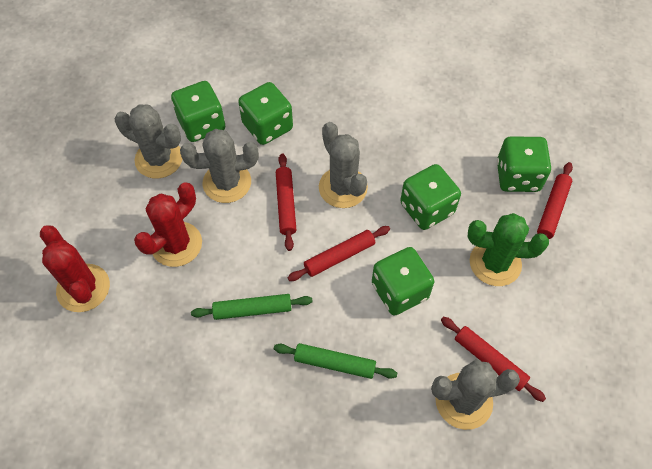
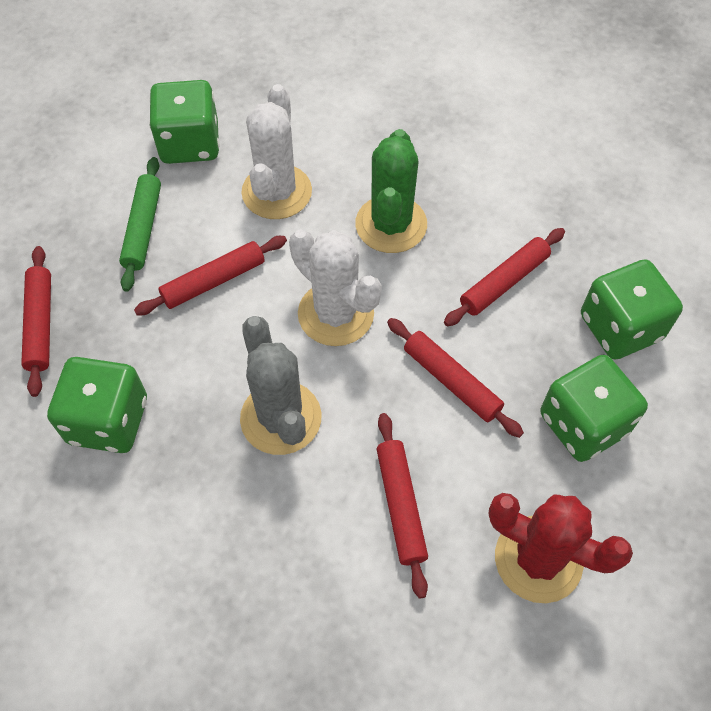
green dice: [171,81,225,142] [238,82,293,145] [372,247,434,316] [400,164,461,230] [497,136,551,192] = 5 -> [47,357,147,453] [149,80,219,164] [540,355,648,462] [581,259,683,360] = 4
green rolling pin: [191,294,313,320] [274,343,397,379] = 2 -> [119,157,161,292] = 1
grey cactus: [115,104,182,179] [180,129,259,203] [319,122,368,208] [431,360,520,430] = 4 -> [240,316,322,455] = 1
red cactus: [40,225,110,312] [134,182,202,267] = 2 -> [488,493,633,603] = 1
red rolling pin: [276,154,296,251] [288,226,390,281] [441,316,546,402] [537,162,573,239] = 4 -> [21,246,51,397] [134,236,287,315] [377,413,428,599] [387,318,524,438] [444,228,565,326] = 5
white cactus: none = 0 -> [241,84,312,219] [289,229,382,346] = 2

